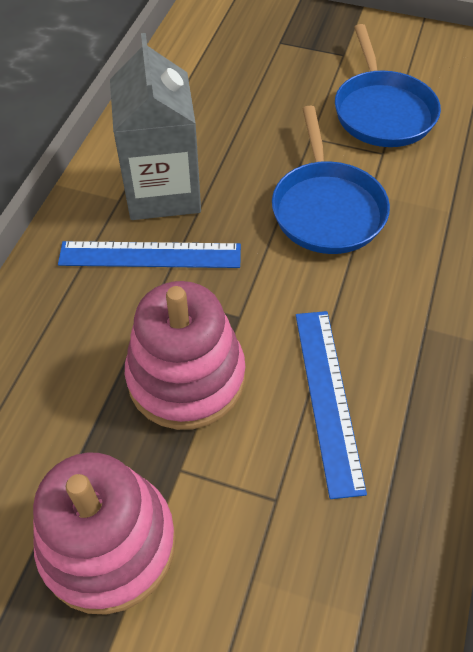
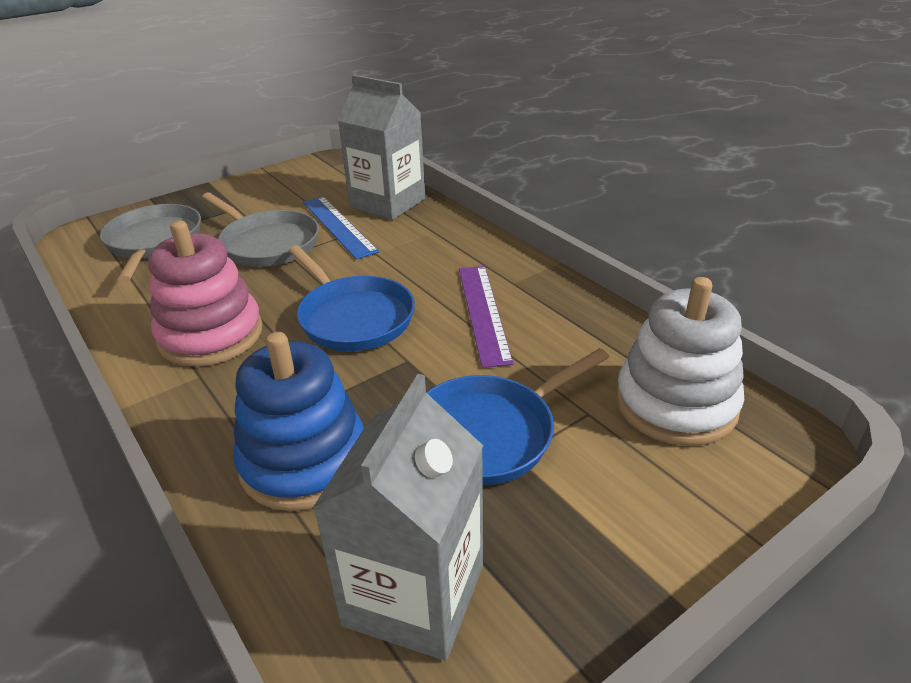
blue ruler: [58,241,241,268] [296,311,367,499] = 2 -> [303,196,379,259] = 1
blue stacking toy: none = 0 -> [233,332,364,511] = 1
grey carton: [110,33,201,220] = 1 -> [313,374,483,661] [338,75,425,220] = 2
grey pan: none = 0 -> [100,204,201,282] [202,193,319,267] = 2
pink stacking toy: [33,452,176,615] [125,281,245,430] = 2 -> [148,220,262,367] = 1
purple ruler: none = 0 -> [459,266,513,368] = 1
white stacking toy: none = 0 -> [616,277,744,446] = 1

